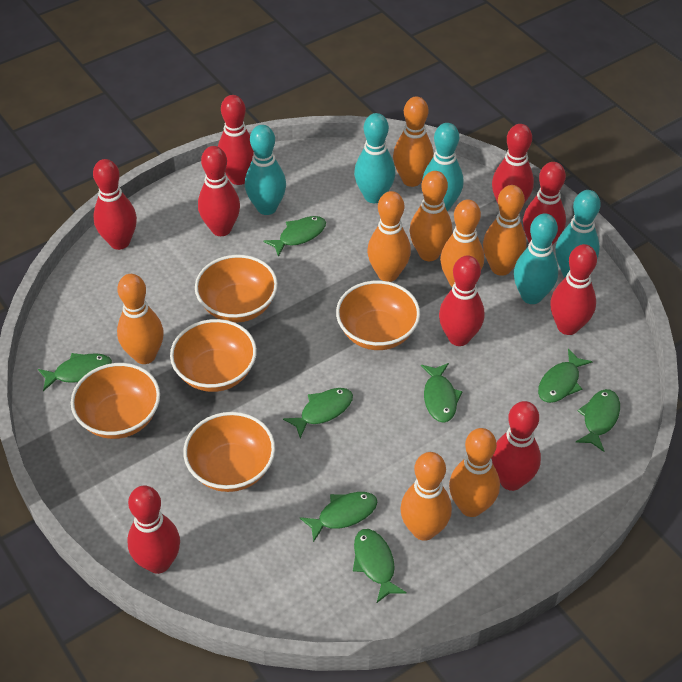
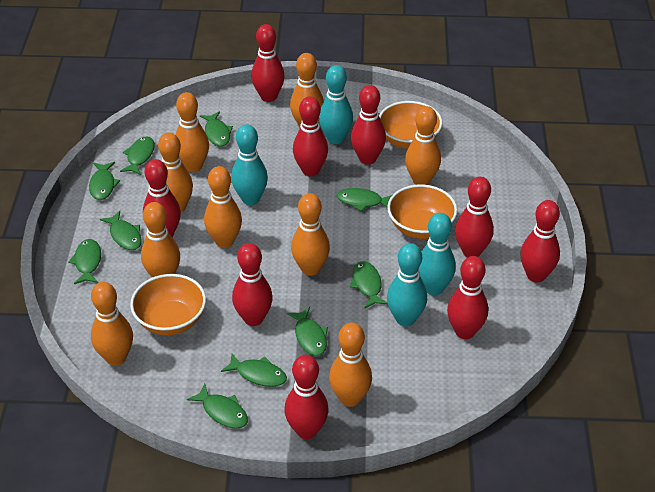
green fish: [38,353,112,391] [263,216,326,257] [283,388,353,438] [300,492,377,543] [353,529,407,603] [421,363,463,423] [538,348,593,403] [576,389,620,452] = 8 -> [68,239,101,284] [89,162,120,200] [100,211,142,250] [120,137,155,175] [187,384,248,429] [200,111,233,146] [221,354,287,387] [287,307,328,356] [337,188,392,211] [350,261,388,308] = 10
orange bowl: [71,363,160,439] [170,319,257,392] [183,412,275,492] [195,255,278,323] [336,281,420,350] = 5 -> [130,274,206,335] [379,101,442,149] [387,185,457,239] = 3
orange bowling pin: [117,274,164,364] [367,191,411,282] [393,97,434,187] [400,452,452,541] [410,171,452,261] [440,200,484,287] [449,428,500,517] [483,185,526,276] = 8 -> [91,282,133,366] [141,202,180,277] [158,133,193,212] [175,92,209,172] [204,166,242,248] [290,53,324,128] [291,193,330,276] [329,323,372,407] [405,106,441,185] = 9
turquoise bowling pin: [245,125,286,215] [354,113,395,203] [422,123,464,211] [514,213,558,304] [555,190,601,277] = 5 -> [231,124,268,205] [319,65,353,144] [387,243,427,327] [419,213,456,295] = 4

